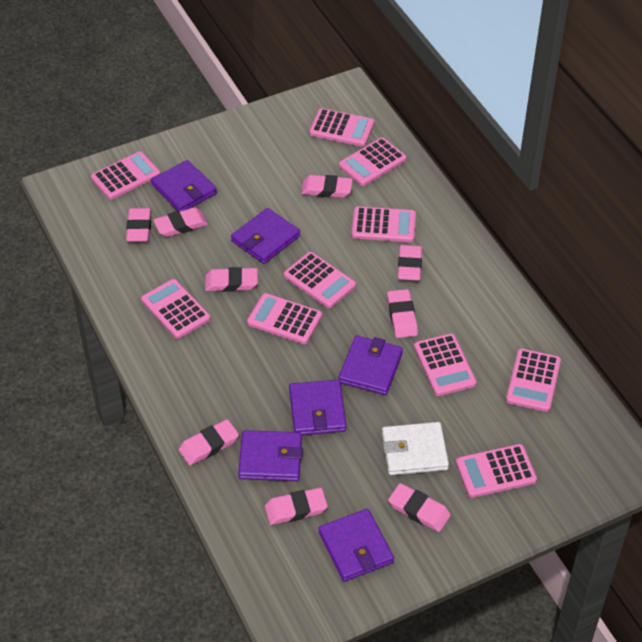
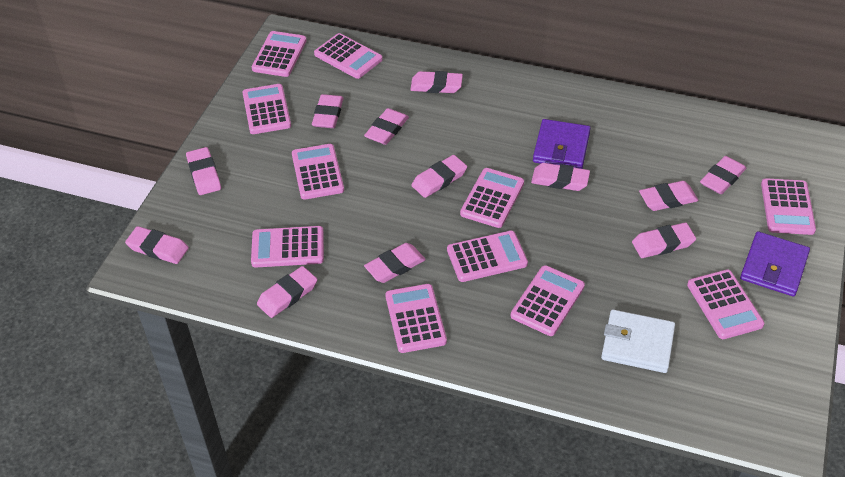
pink calculator: [91,151,161,200] [141,279,210,339] [247,293,322,344] [284,252,356,308] [309,108,374,147] [339,137,407,186] [352,206,416,242] [414,333,477,396] [456,444,537,498] [506,349,561,412] = 10 -> [242,84,291,134] [251,226,324,267] [252,31,307,77] [292,144,344,200] [314,33,383,79] [385,284,447,353] [447,231,528,282] [460,168,524,228] [511,265,585,336] [687,269,764,339] [761,178,816,235] = 11
pink eraser: [126,208,151,242] [153,207,208,237] [179,419,239,466] [205,267,258,292] [265,488,328,525] [301,175,353,198] [387,289,418,338] [388,483,451,532] [398,245,422,281] = 9 -> [125,226,189,264] [186,147,221,195] [257,266,317,318] [312,94,343,128] [364,108,409,145] [364,243,426,283] [410,71,463,93] [412,155,467,198] [531,163,590,191] [632,222,696,258] [639,181,698,211] [700,156,746,194] = 12
purple wallet: [151,160,217,211] [231,208,300,264] [238,430,303,481] [289,380,347,435] [319,509,394,582] [338,335,403,395] = 6 -> [533,119,590,169] [740,231,810,297] = 2

